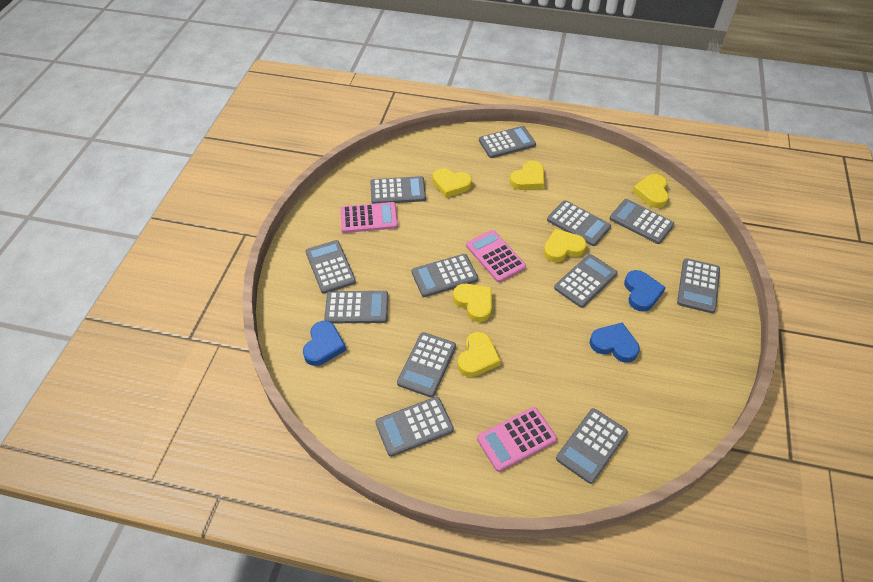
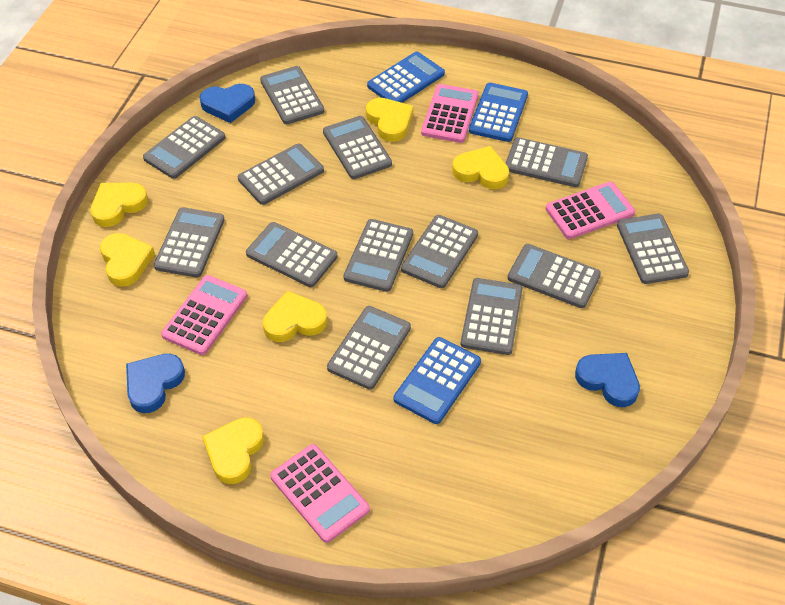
blue calculator: none = 0 -> [367,52,445,103] [394,337,481,424] [469,83,528,142] = 3
grey calculator: [306,240,356,294] [324,291,388,323] [370,176,426,204] [375,397,454,457] [397,332,456,397] [412,254,478,297] [479,126,536,158] [547,200,611,246] [554,254,617,308] [556,408,628,484] [610,199,674,244] [677,258,720,313] = 12 -> [143,116,226,179] [154,207,225,278] [238,144,324,205] [246,222,337,287] [260,66,324,124] [323,116,392,179] [327,306,411,390] [343,219,413,292] [401,215,478,288] [461,278,523,355] [505,137,588,187] [508,244,601,308] [617,214,689,284] = 13
pink calculator: [340,202,398,233] [466,230,526,282] [477,407,557,472] = 3 -> [161,275,247,355] [270,444,370,543] [421,84,479,143] [546,182,635,239] = 4

